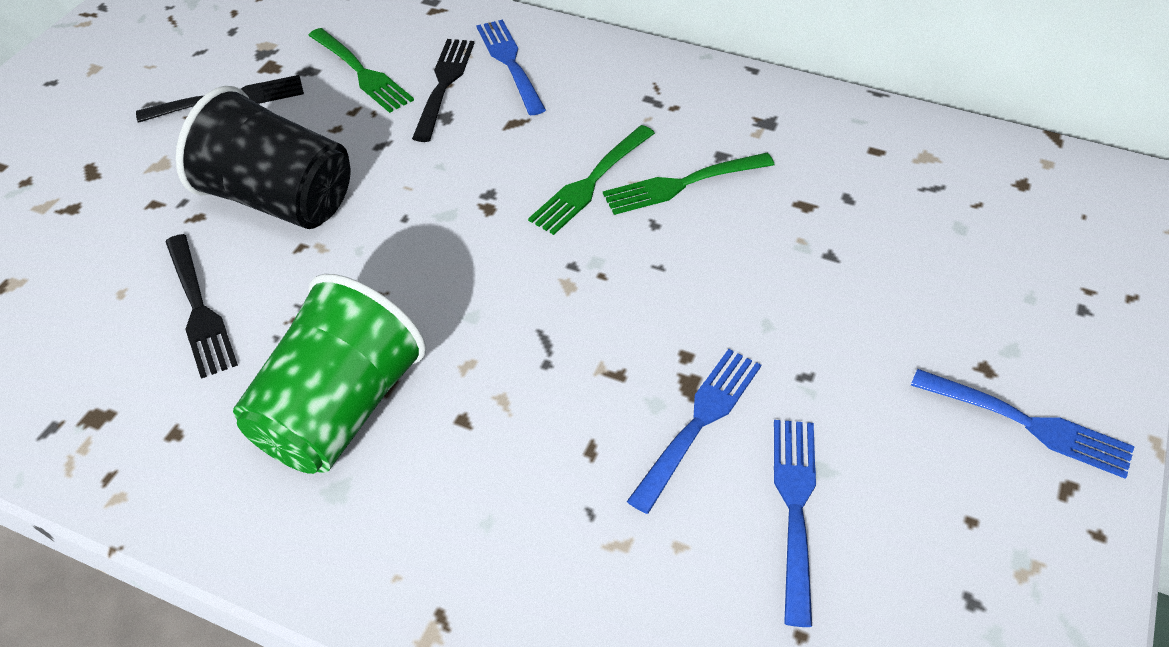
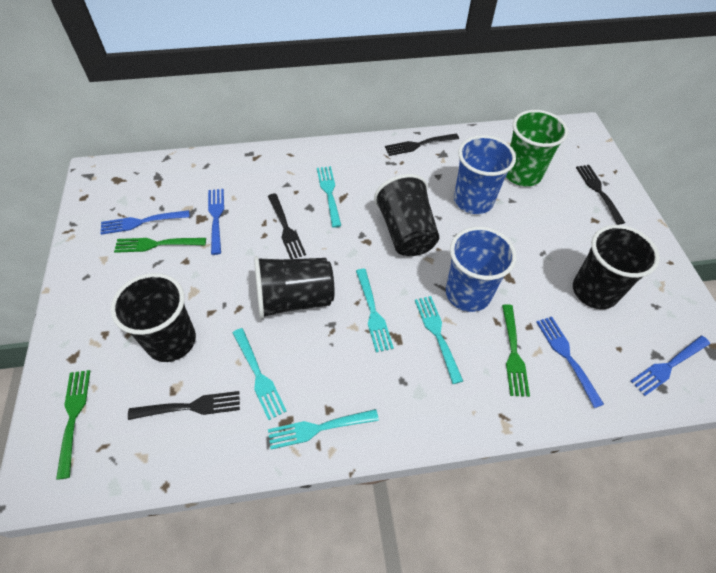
black cup: [176,86,351,229] = 1 -> [110,273,196,362] [254,256,334,319] [374,174,439,256] [573,225,660,309] = 4
black fork: [136,75,304,123] [165,234,238,379] [412,39,474,142] = 3 -> [128,391,240,420] [268,193,306,259] [385,134,459,156] [576,165,625,225] = 4
blue cup: none = 0 -> [446,227,517,312] [454,135,516,214] = 2
turquoise fork: none = 0 -> [233,328,286,420] [268,409,379,449] [317,166,341,228] [356,269,394,353] [415,296,463,384] = 5

